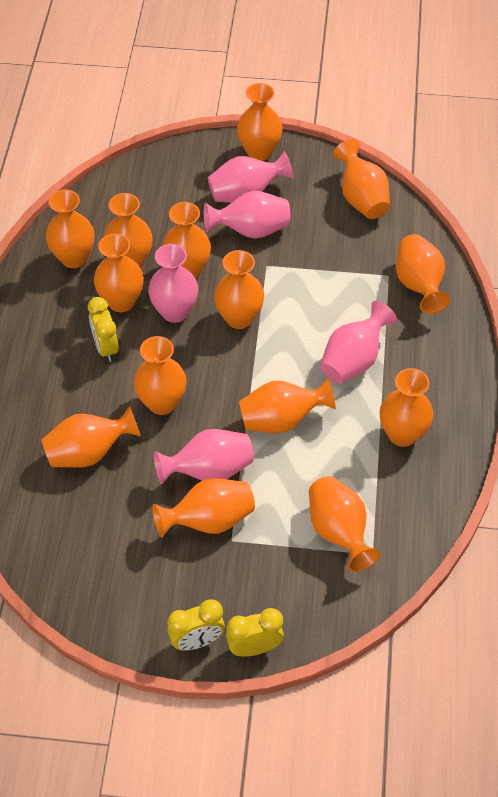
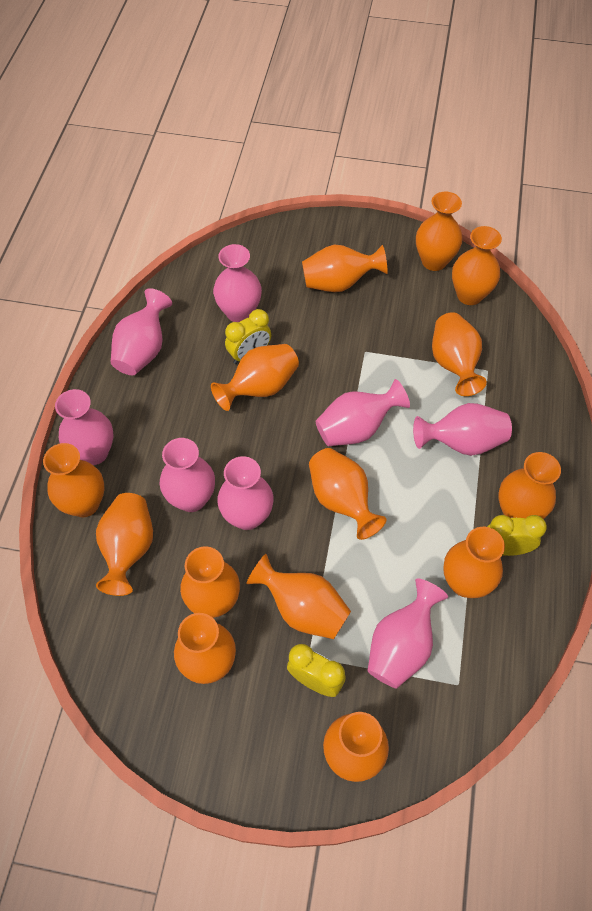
pink vase: [148,244,198,323] [154,429,254,484] [204,191,290,239] [208,151,293,203] [320,301,397,384] = 5 -> [55,389,113,465] [111,288,172,375] [160,438,215,512] [213,244,262,322] [217,456,274,530] [315,379,410,446] [368,578,448,688] [413,403,512,456] = 8

